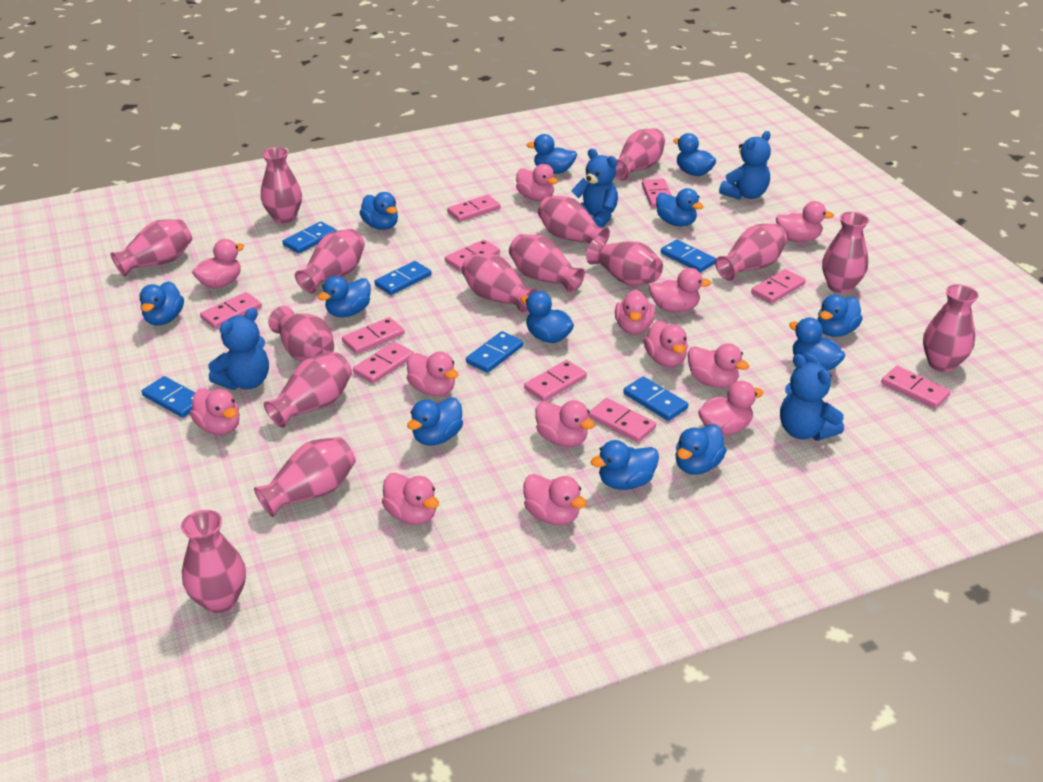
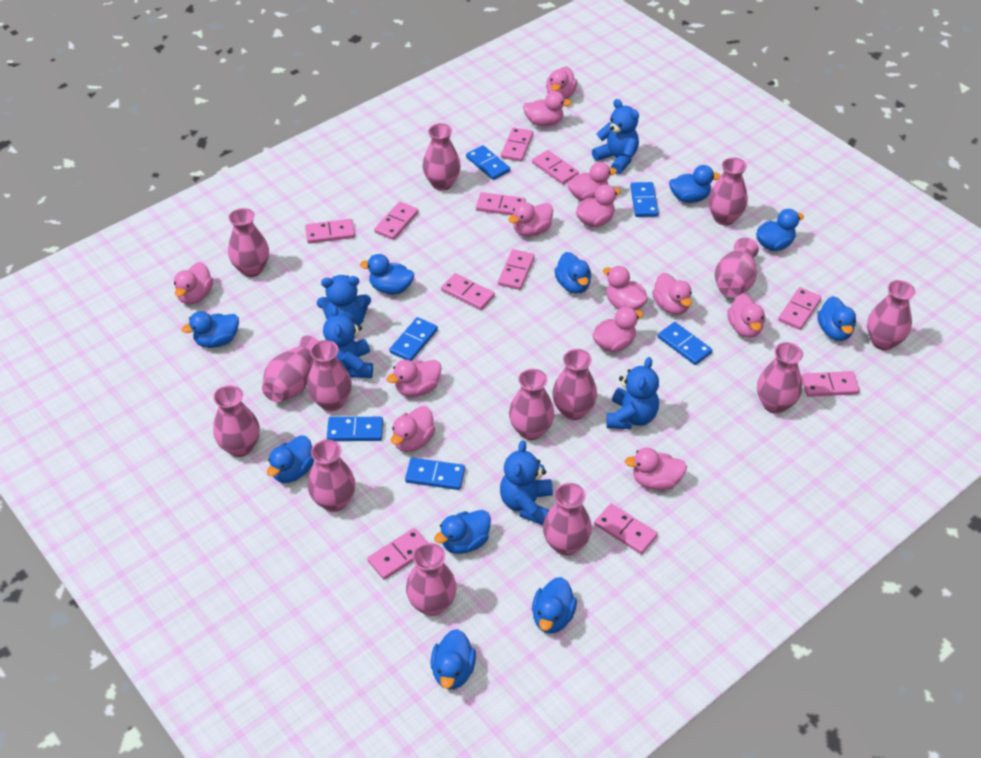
blue duck: [140,281,184,325] [318,276,371,317] [360,192,398,230] [407,397,463,446] [521,291,574,343] [526,134,577,174] [591,440,659,490] [656,188,704,226] [673,133,716,176] [675,424,726,475] [789,318,845,371] [817,294,863,337] = 12 -> [182,311,239,348] [267,436,314,483] [360,254,414,294] [430,629,476,690] [434,510,491,554] [532,577,577,633] [554,252,591,294] [669,165,721,203] [756,209,804,251] [818,296,856,341] = 10
blue teddy bear: [208,308,269,390] [571,148,618,227] [719,131,771,199] [780,354,844,441] = 4 -> [317,275,371,326] [323,305,373,378] [500,440,553,525] [592,99,639,174] [606,357,659,429] = 5
pink domino: [200,292,262,329] [342,317,405,354] [353,342,414,384] [445,239,500,271] [447,195,500,222] [524,360,587,401] [588,398,656,443] [642,179,672,207] [751,269,806,304] [881,366,951,409] = 10 -> [305,219,355,244] [367,528,428,580] [374,202,419,240] [441,273,495,310] [476,192,526,215] [498,249,535,290] [501,127,533,162] [532,150,579,184] [594,504,658,554] [778,287,822,330] [801,371,860,397] = 11
pink vase: [111,219,192,277] [181,510,246,613] [254,437,356,517] [261,147,302,223] [264,352,352,428] [268,306,334,362] [295,229,365,293] [462,253,538,314] [509,234,585,293] [538,196,610,244] [586,238,663,286] [615,128,665,181] [715,224,787,281] [822,212,869,294] [923,284,979,372] = 15 -> [213,385,260,457] [228,208,269,277] [262,335,318,402] [307,340,352,412] [308,439,355,512] [406,543,457,616] [423,123,461,191] [509,369,554,440] [543,483,592,556] [552,349,597,420] [708,157,748,226] [715,238,759,297] [757,342,803,414] [867,280,915,350] = 14

